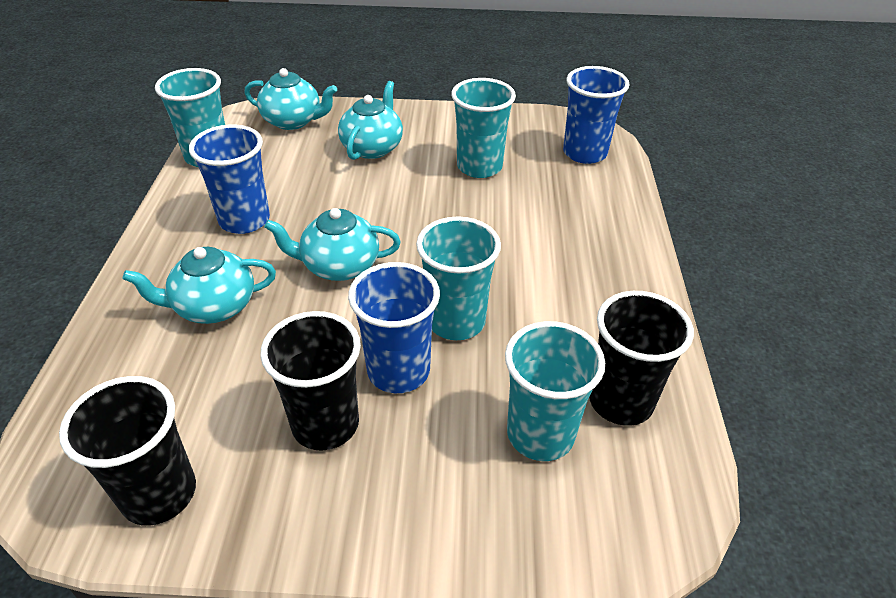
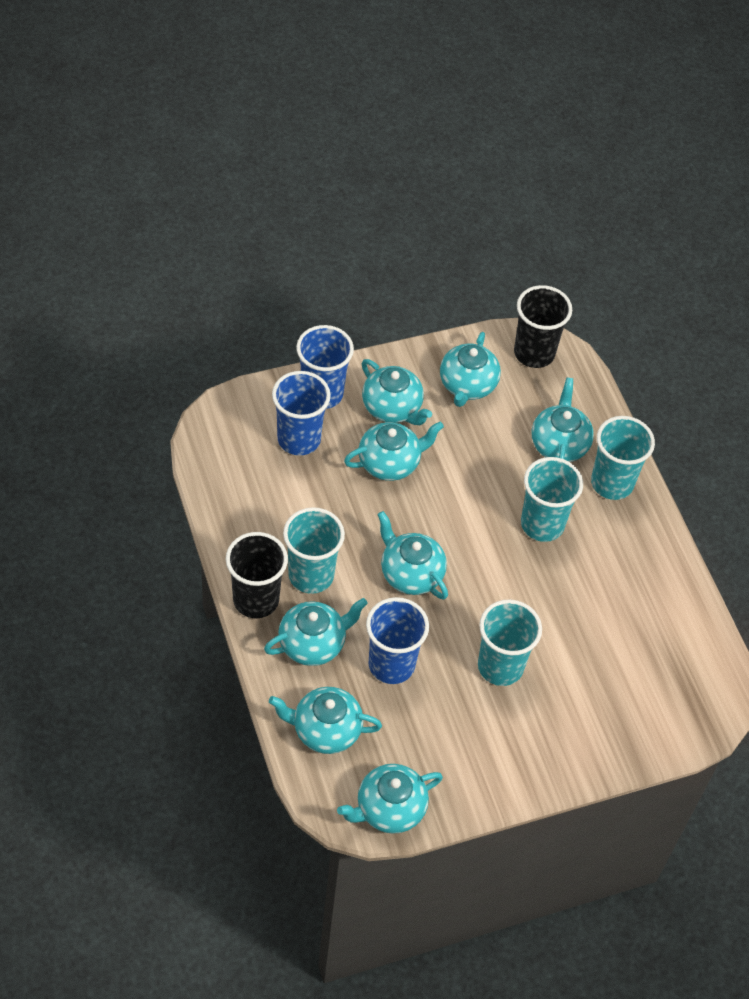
black cup: [59,376,196,526] [260,311,361,450] [589,291,694,426] = 3 -> [226,532,288,619] [514,285,572,368] = 2
turquoise teapot: [123,247,276,324] [244,68,337,130] [264,208,401,281] [338,81,403,160] = 4 -> [264,598,368,666] [269,687,382,754] [337,764,443,834] [344,422,444,481] [362,359,432,425] [377,511,448,600] [440,332,501,407] [532,378,594,462] = 8

